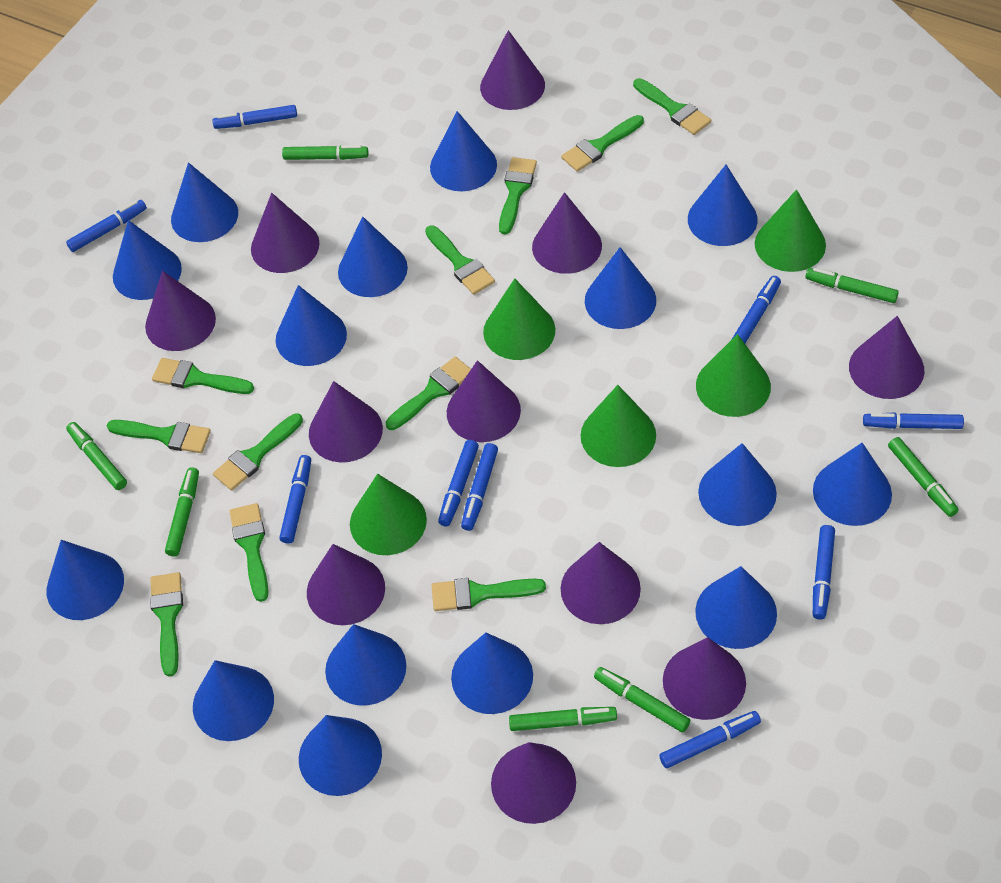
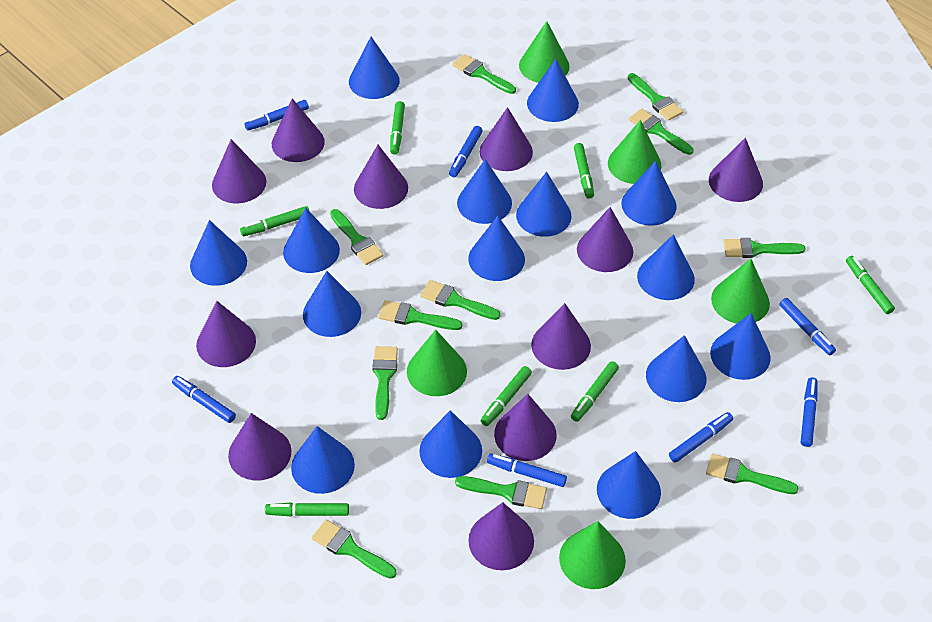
blue marker: [66,200,147,252] [212,105,297,129] [279,455,311,544] [438,440,479,527] [461,443,498,531] [659,711,761,768] [731,276,781,343] [813,525,835,620] [863,412,964,429] = 9 -> [172,376,236,423] [245,100,309,131] [449,126,483,177] [487,453,567,487] [669,412,733,462] [779,298,836,355] [801,377,818,447] = 7

